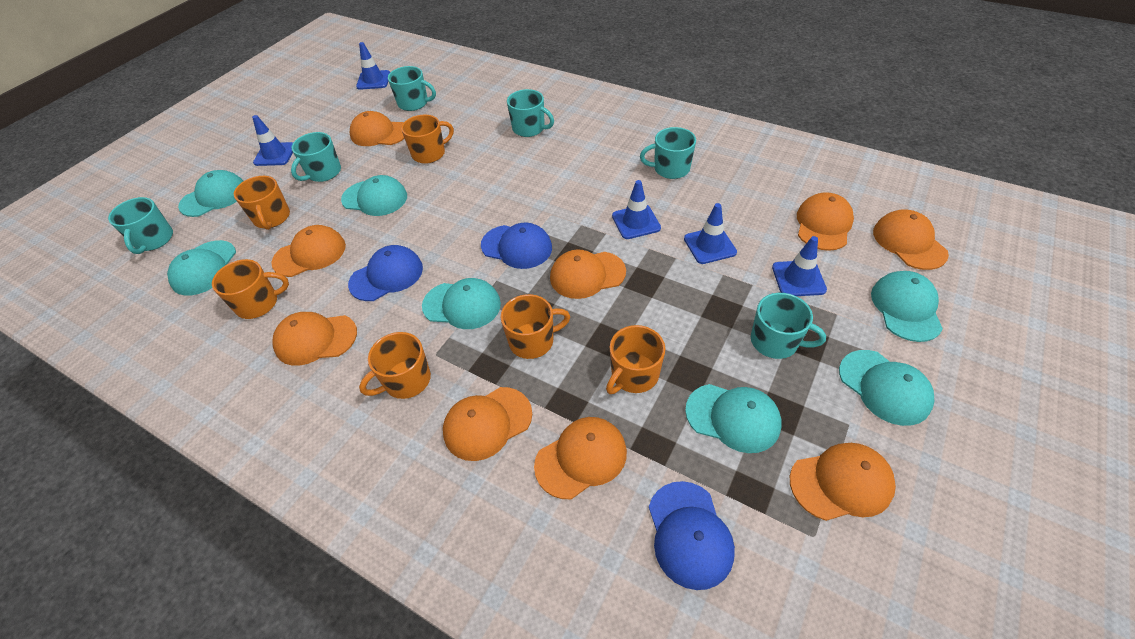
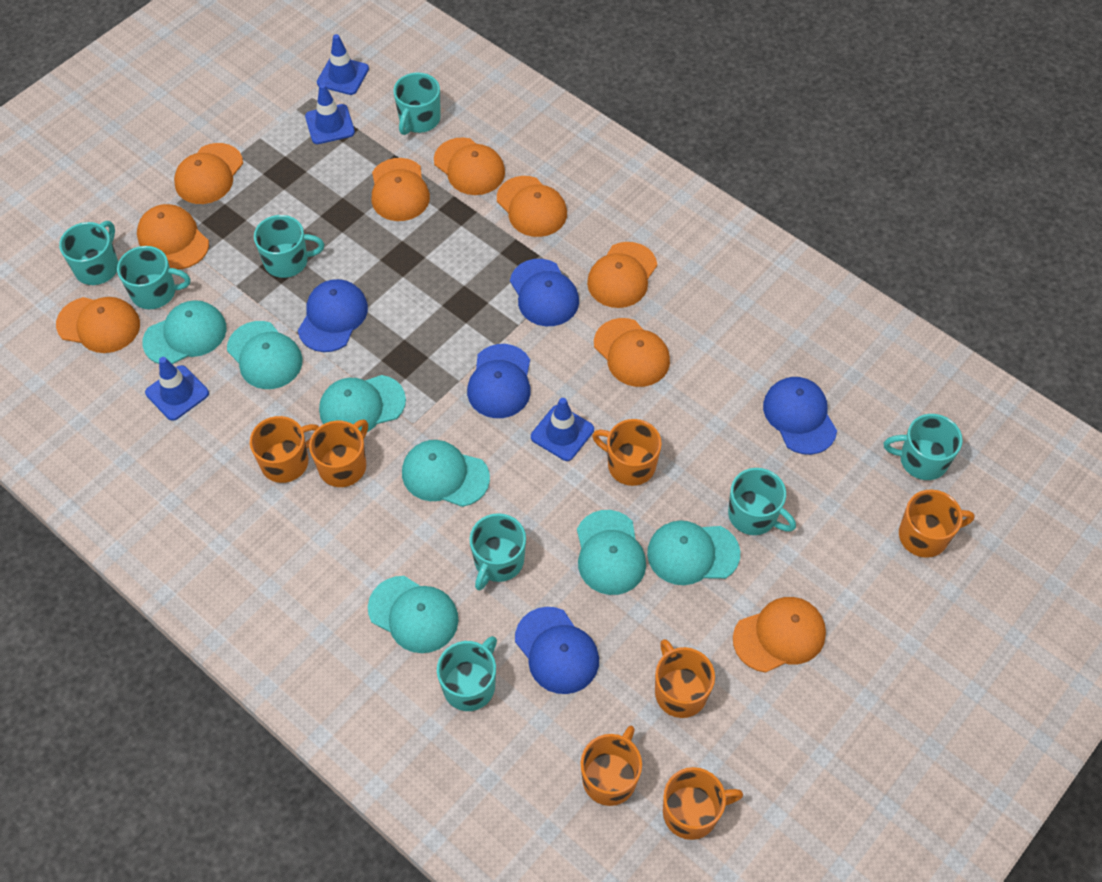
blue cap: [348,245,423,301] [481,223,552,269] [649,481,735,590] = 3 -> [298,279,368,352] [467,344,531,418] [510,259,579,326] [515,607,599,694] [763,377,837,455] = 5
blue traffic cone: [252,115,293,166] [356,42,390,90] [612,180,661,239] [684,203,737,264] [772,236,827,296] = 5 -> [145,357,209,421] [305,83,355,144] [317,34,369,95] [531,398,594,461] = 4
orange mug: [212,259,289,319] [234,176,290,230] [359,332,431,399] [401,114,454,164] [500,294,570,359] [606,325,665,394] = 6 -> [250,416,319,483] [309,420,368,487] [580,726,642,806] [592,419,662,486] [655,639,715,718] [663,767,743,840] [899,490,975,558] = 7
turquoise mug: [108,197,173,254] [291,132,341,182] [388,66,436,111] [507,89,554,137] [640,127,696,179] [751,293,826,359] = 6 -> [59,221,118,285] [117,246,191,309] [254,215,324,278] [393,73,441,135] [437,636,497,711] [469,513,526,591] [728,468,796,535] [884,414,963,480] = 8

